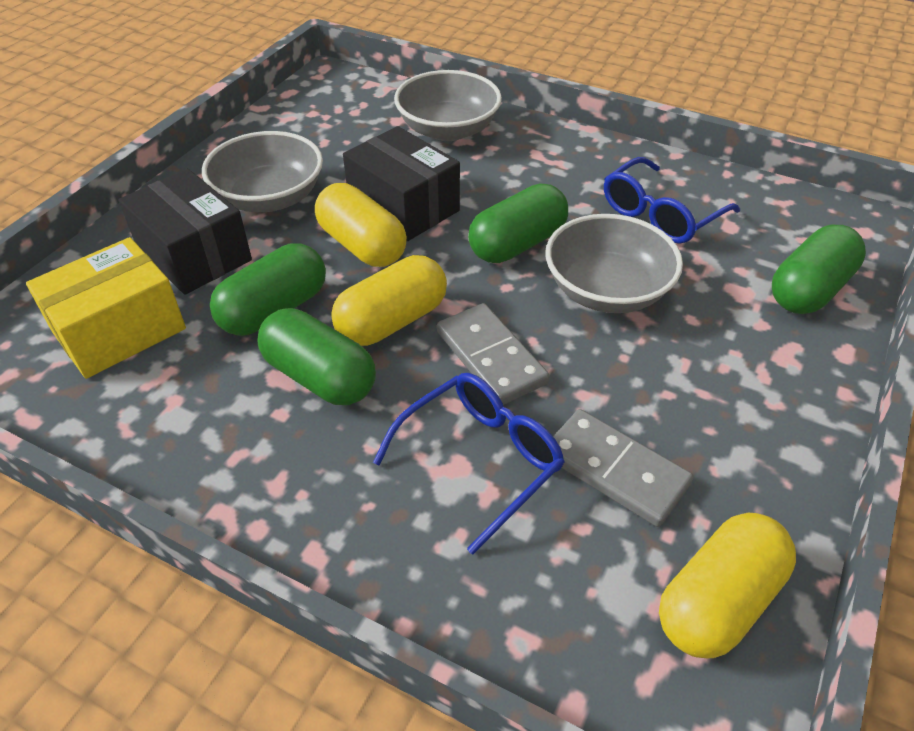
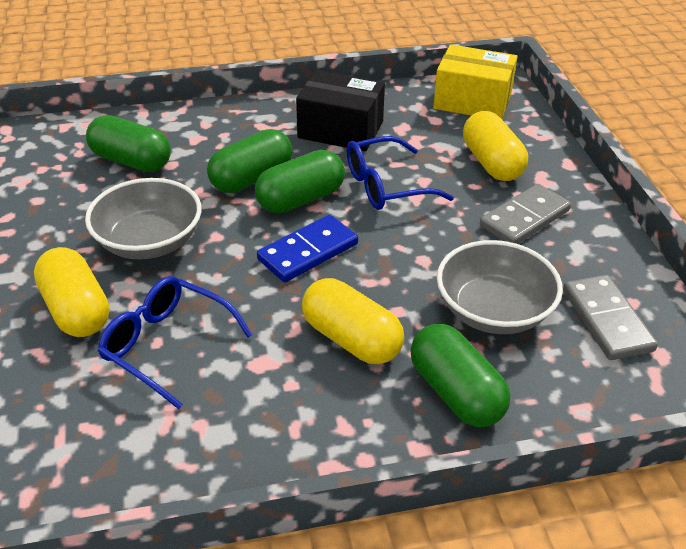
black box: [118,169,252,295] [343,126,460,241] = 2 -> [296,70,385,151] = 1
blue domino: none = 0 -> [257,215,358,282] = 1
grey bowl: [202,131,323,212] [394,70,502,141] [546,214,683,313] = 3 -> [85,178,202,259] [437,240,563,334] = 2

